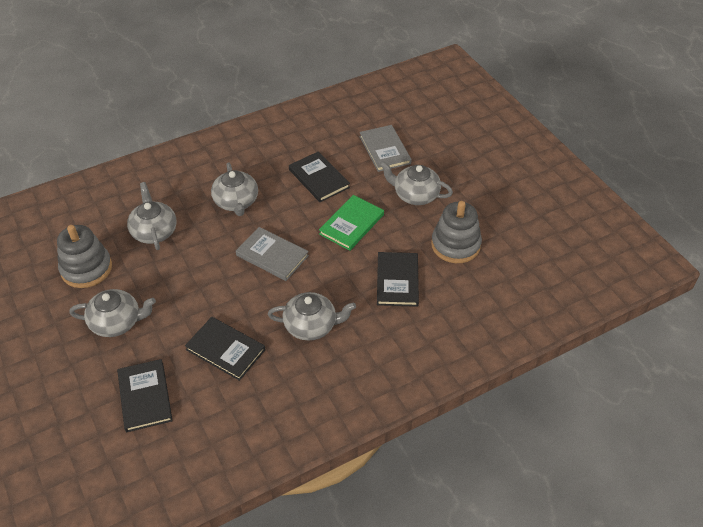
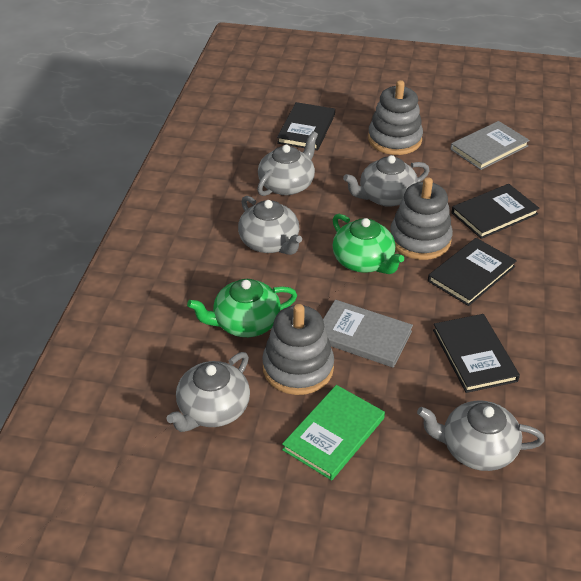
green teapot: none = 0 -> [187,279,297,337] [332,214,404,274] = 2
grey stacking toy: [57,225,112,288] [431,201,482,263] = 2 -> [262,304,334,395] [368,80,423,155] [390,177,453,260] = 3

